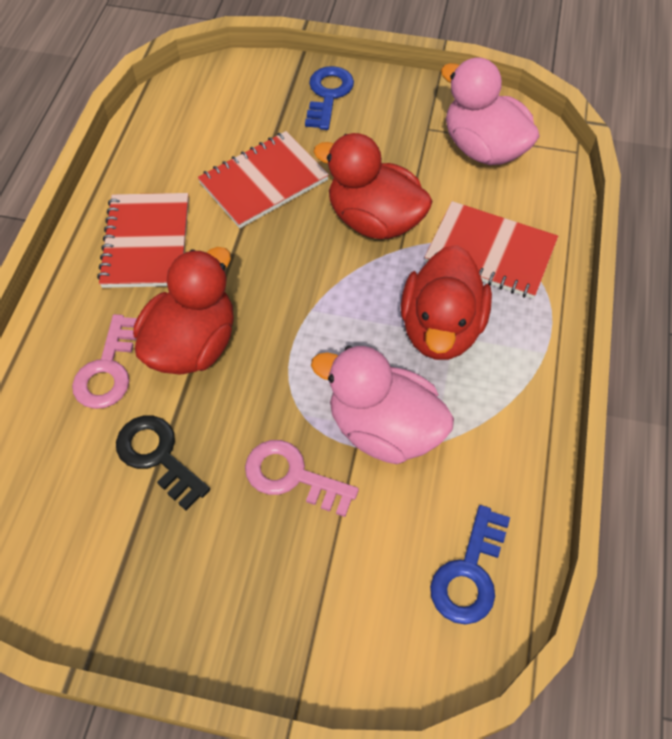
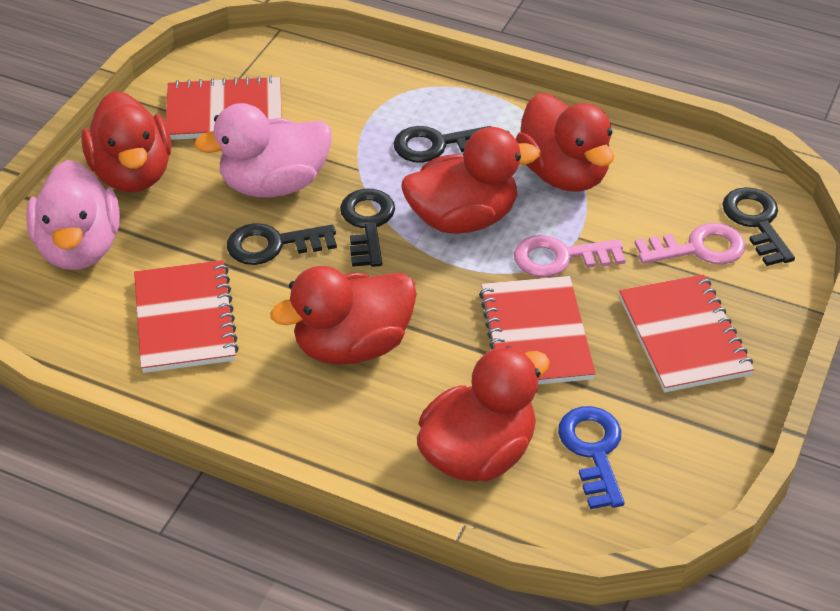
black key: [116,416,210,510] = 1 -> [227,223,337,265] [340,189,395,267] [393,126,491,163] [722,187,795,266] = 4
blue key: [305,66,354,130] [430,505,510,625] = 2 -> [558,406,625,509] = 1
red duck: [133,247,234,374] [313,133,432,239] [401,245,492,360] = 3 -> [81,91,171,193] [270,266,417,365] [401,127,540,234] [417,346,550,482] [516,93,614,192] = 5
red notebook: [97,193,189,288] [198,131,329,228] [425,201,558,299] = 3 -> [134,260,239,373] [165,75,282,140] [479,276,596,385] [619,274,754,392] = 4

